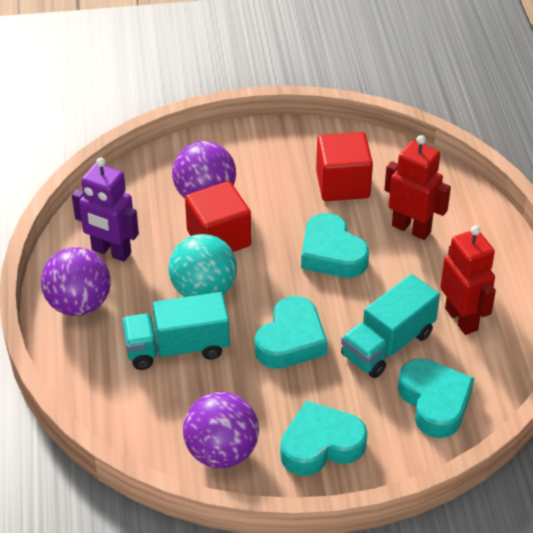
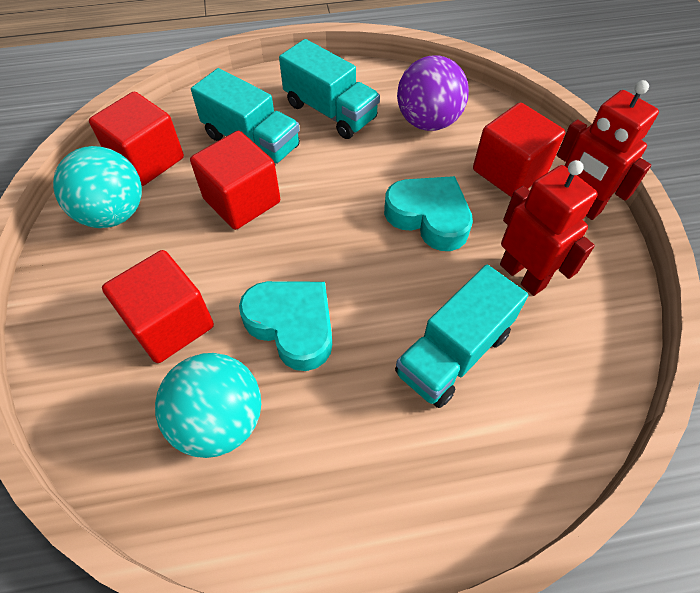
purple ball: [41,247,111,316] [172,141,236,198] [183,392,259,468] = 3 -> [397,55,469,131] = 1
purple robot: [72,157,139,262] = 1 -> none = 0
red cube: [185,181,251,252] [316,132,373,201] = 2 -> [89,92,184,186] [102,250,214,363] [190,131,280,230] [473,103,565,197] = 4
turquoise ball: [169,234,237,297] = 1 -> [53,146,142,228] [155,353,261,458] = 2
turquoise heart: [255,296,328,369] [280,401,368,476] [301,213,369,278] [398,359,474,438] = 4 -> [239,281,332,371] [384,176,473,251] = 2
turquoise truck: [122,292,230,370] [341,274,440,378] = 2 -> [191,68,300,165] [279,39,380,139] [395,265,528,408] = 3

